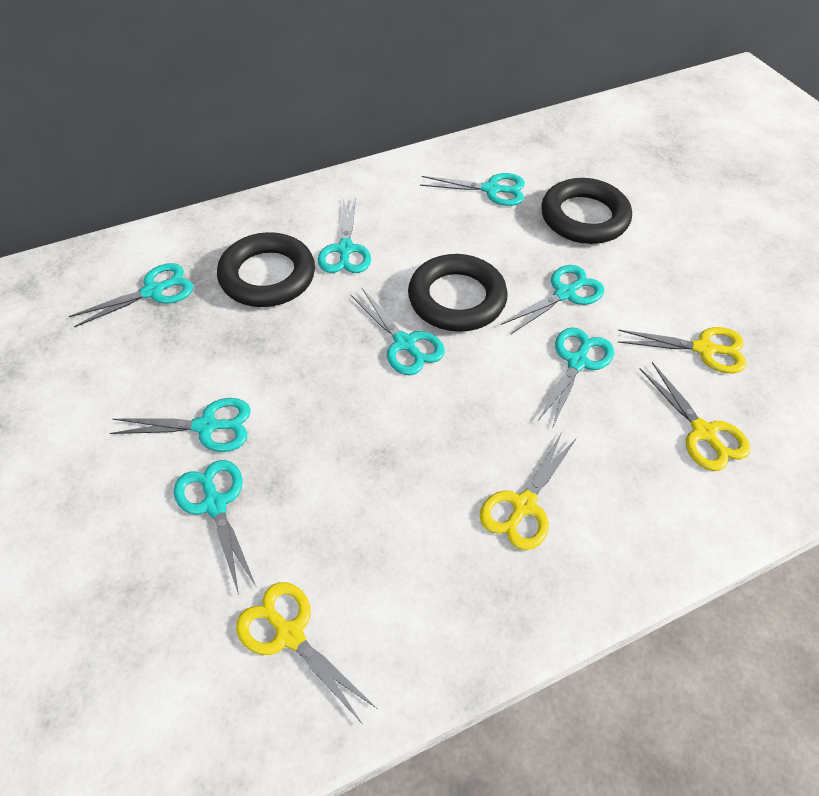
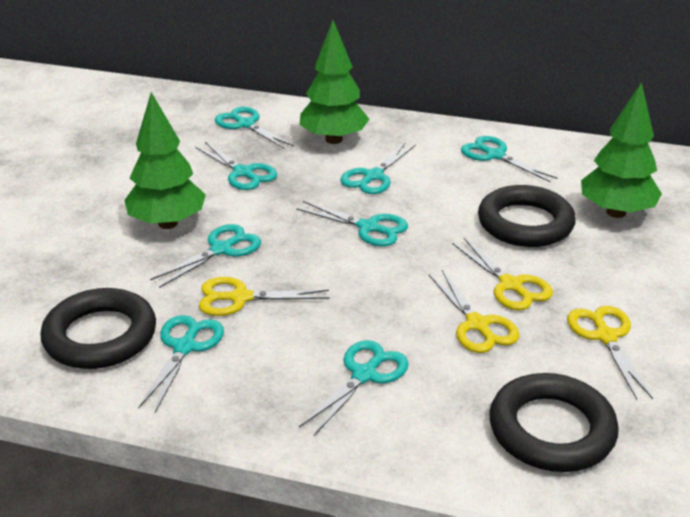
green tree: none = 0 -> [124,92,206,229] [300,20,370,144] [581,82,662,218] = 3

